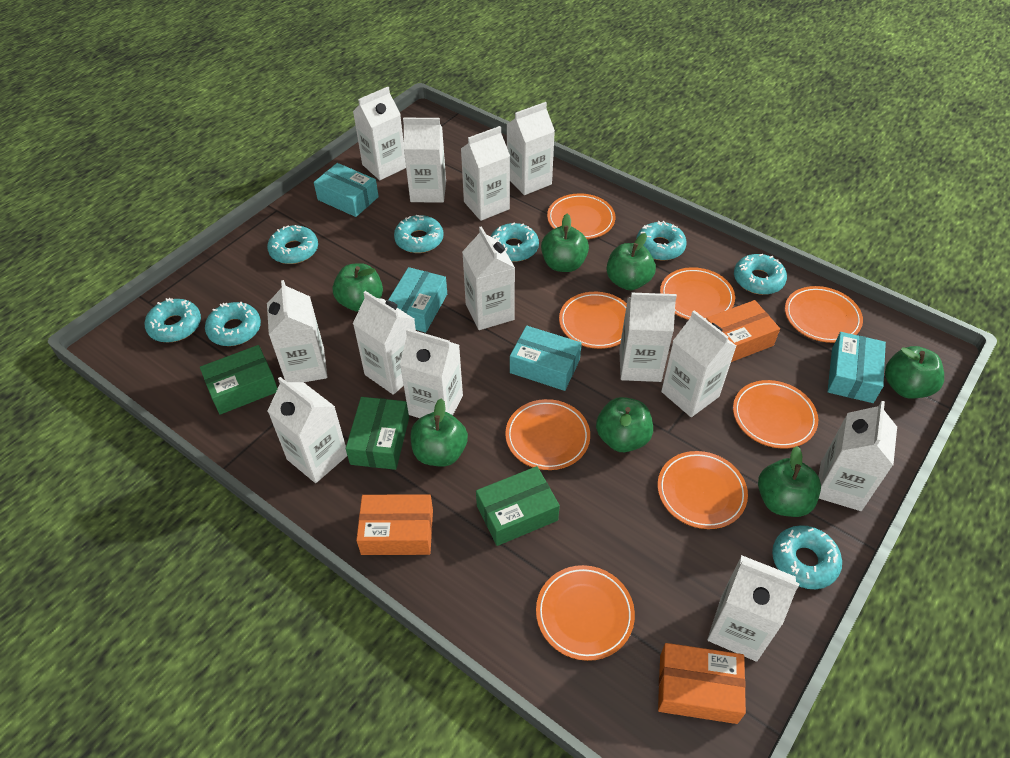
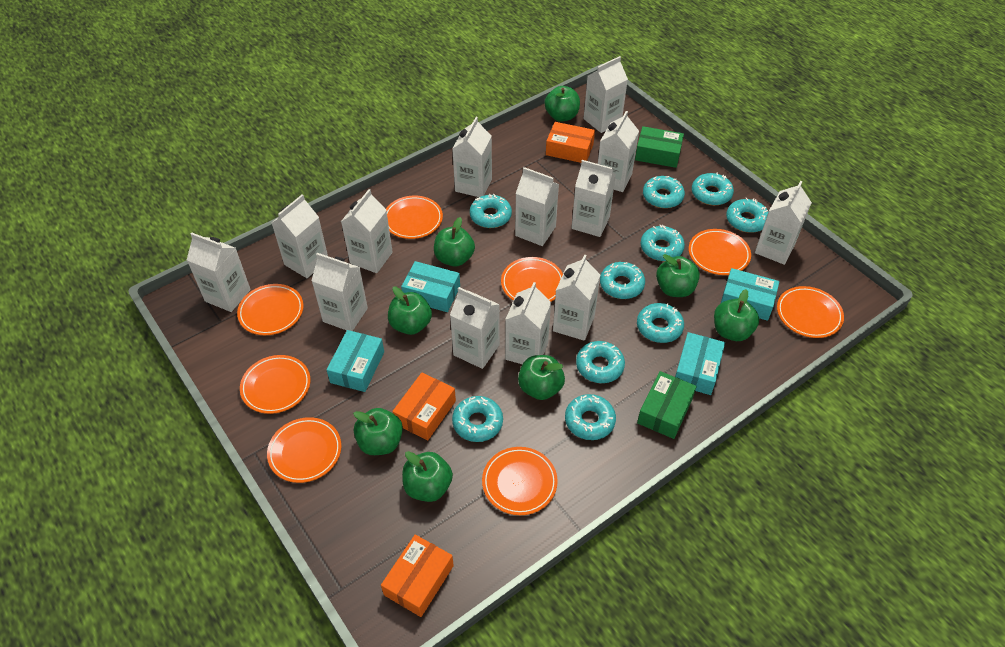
green apple: [332,263,383,312] [411,398,468,467] [541,214,589,272] [596,397,653,452] [606,233,656,290] [758,446,821,517] [885,346,944,399] = 7 -> [353,408,403,455] [388,287,432,335] [402,451,453,502] [434,217,475,267] [518,355,565,400] [544,86,580,122] [656,254,700,297] [714,289,759,341] = 8
green box: [200,345,278,415] [346,397,409,470] [476,466,560,546] = 3 -> [635,126,684,168] [637,371,697,439] = 2
turquoise donut: [145,298,201,343] [205,302,261,346] [267,225,318,264] [394,215,444,253] [490,223,539,262] [636,221,687,261] [734,254,787,295] [772,525,842,589] = 8 -> [452,396,503,442] [470,194,512,228] [565,394,616,440] [576,341,625,383] [600,262,645,299] [637,303,684,343] [641,225,685,261] [643,176,685,208] [692,172,734,205] [726,198,769,233] = 10

